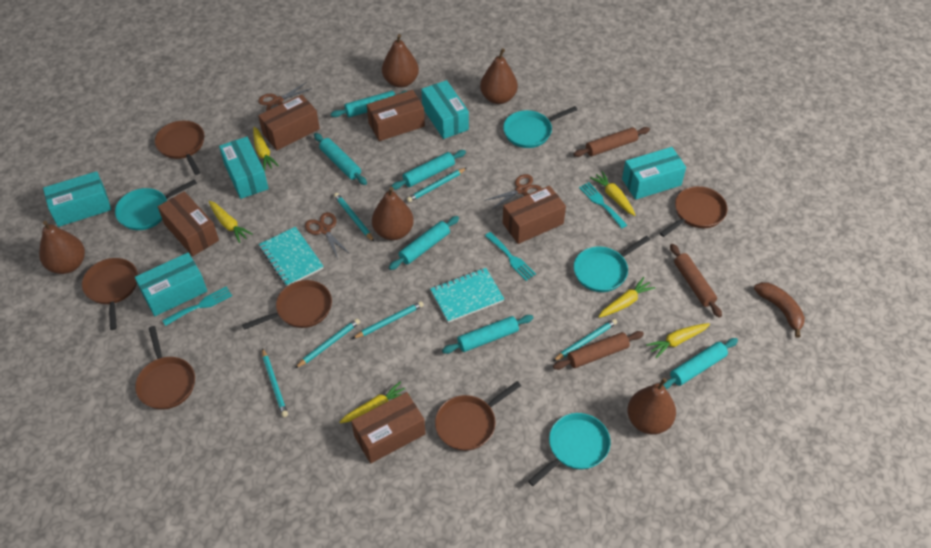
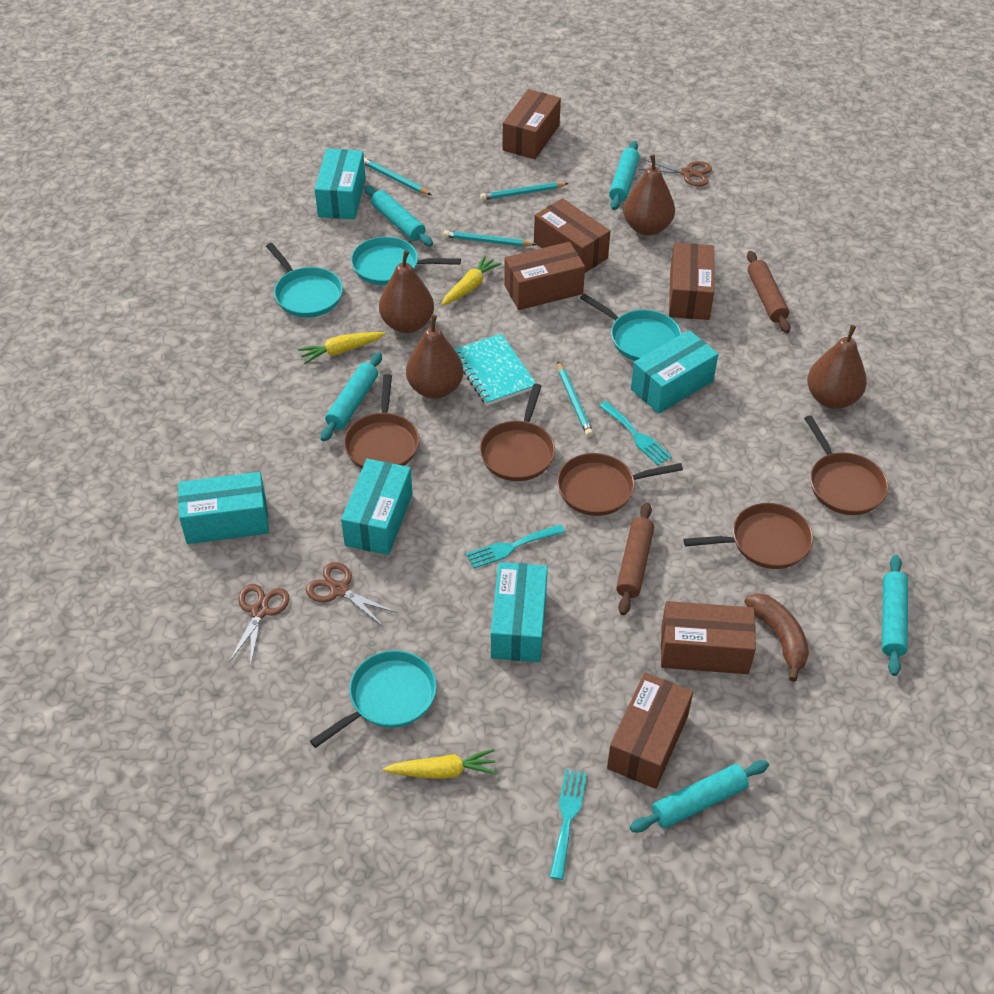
brown box: [158,191,219,256] [258,95,320,150] [351,392,425,463] [367,90,425,141] [503,186,566,244] = 5 -> [502,89,561,159] [504,242,585,310] [534,198,611,273] [607,672,693,789] [661,601,756,674] [669,243,714,320] = 6
brown pan: [82,258,138,330] [135,326,195,410] [155,120,204,175] [242,280,332,330] [435,381,521,451] [660,186,727,237] = 6 -> [344,374,419,469] [479,384,555,481] [557,453,683,516] [683,503,813,569] [804,415,888,515] = 5
brown pear: [39,221,85,274] [372,187,414,240] [382,34,419,88] [480,48,518,104] [627,378,676,434] = 5 -> [379,250,434,333] [406,315,464,399] [623,154,675,236] [807,325,867,409] = 4
brown rolling pin: [553,331,644,370] [574,127,650,157] [670,244,722,318] = 3 -> [616,502,654,615] [747,251,791,333] = 2
turquoise notebook: [259,227,324,286] [430,268,504,323] = 2 -> [454,334,537,406] = 1
turquoise pencil: [262,348,288,417] [295,318,360,368] [334,193,374,242] [352,301,424,339] [407,168,467,202] [553,319,617,361] = 6 -> [364,158,431,195] [443,230,536,247] [480,182,569,200] [558,362,593,437] = 4
turquoise rolling pin: [314,133,367,185] [331,91,407,117] [389,216,459,270] [391,150,466,190] [442,315,533,354] [663,338,738,389] = 6 -> [321,352,382,441] [364,185,433,247] [609,141,640,210] [630,760,769,832] [882,555,908,676] = 5
yellow carrot: [209,201,253,243] [253,127,279,171] [339,381,410,423] [590,171,635,216] [598,277,655,318] [646,323,710,358] = 6 -> [298,332,385,364] [383,749,497,779] [441,255,502,306] = 3

